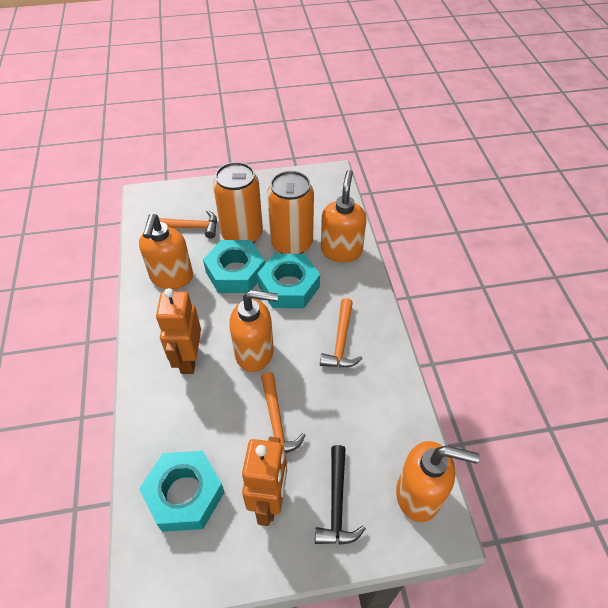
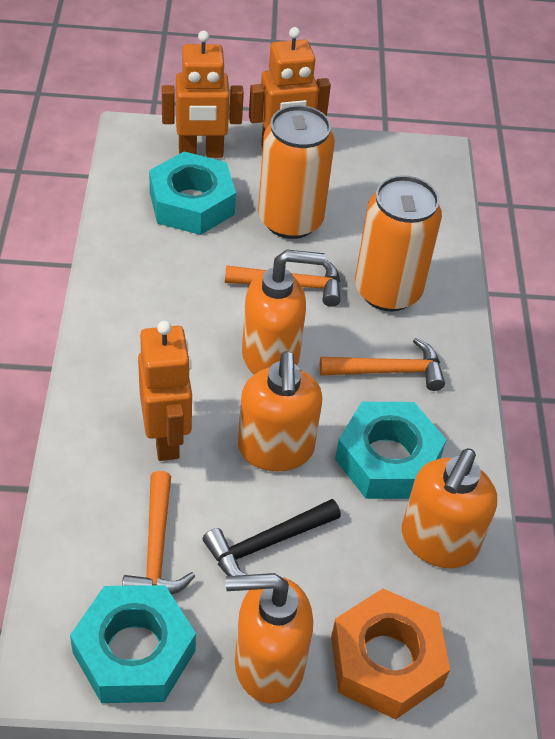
orange nut: none = 0 -> [331,589,450,719] = 1
orange robot: [156,288,201,374] [242,437,287,526] = 2 -> [138,321,192,461] [162,30,244,158] [249,27,331,148] = 3

